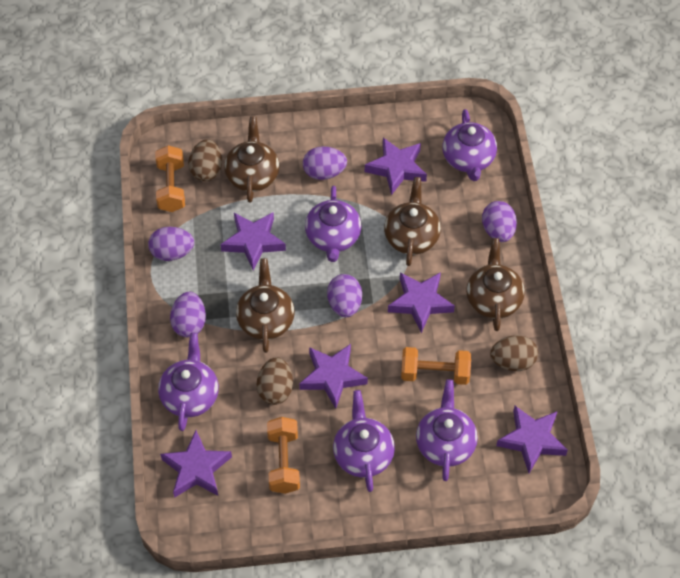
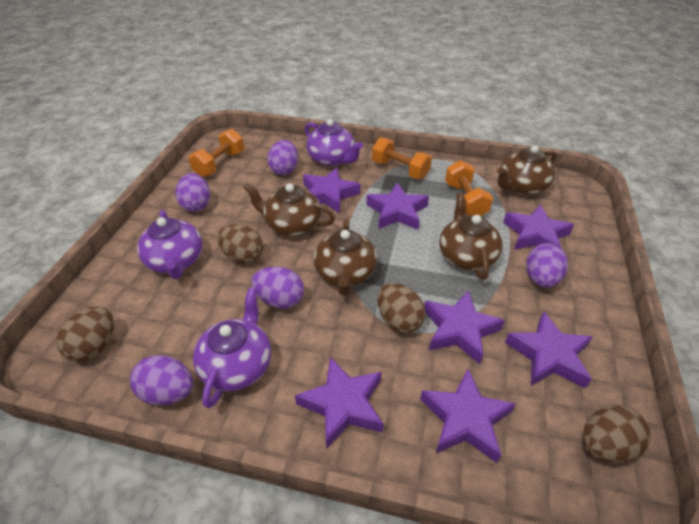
brown egg: [188,139,222,181] [256,357,293,405] [490,335,538,371] = 3 -> [56,306,114,362] [217,224,264,264] [377,283,426,333] [582,405,651,463] = 4
purple star: [160,430,232,498] [220,212,286,271] [299,344,368,409] [365,138,427,195] [388,272,455,333] [496,406,568,473] = 6 -> [295,357,383,449] [303,168,360,214] [366,183,429,230] [420,369,516,463] [424,290,505,364] [503,204,574,250] [505,311,593,388] = 7
purple teapot: [158,333,219,431] [305,186,362,262] [333,390,395,492] [416,380,478,481] [442,109,497,181] = 5 -> [137,210,203,279] [193,287,271,408] [305,119,363,166] = 3

